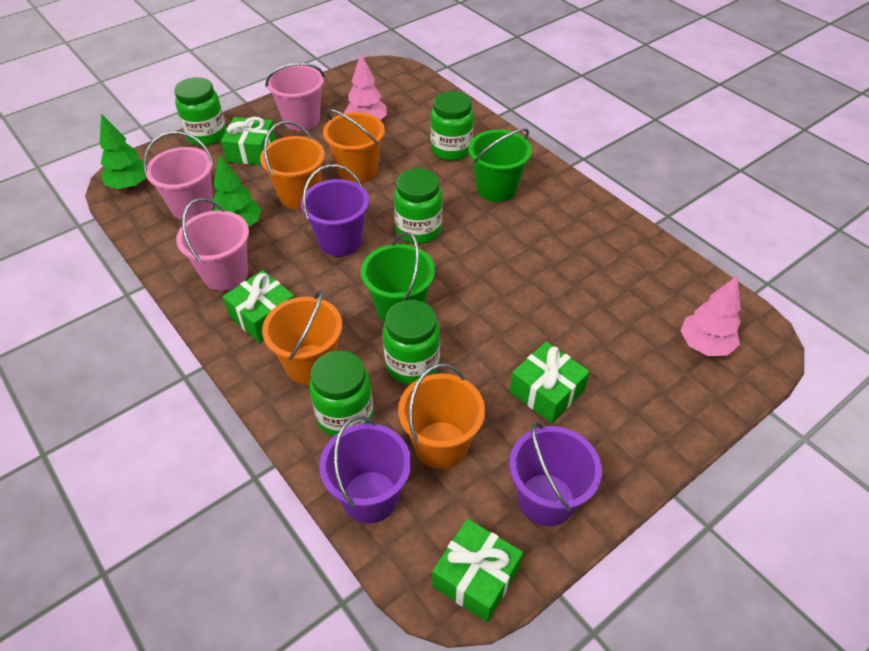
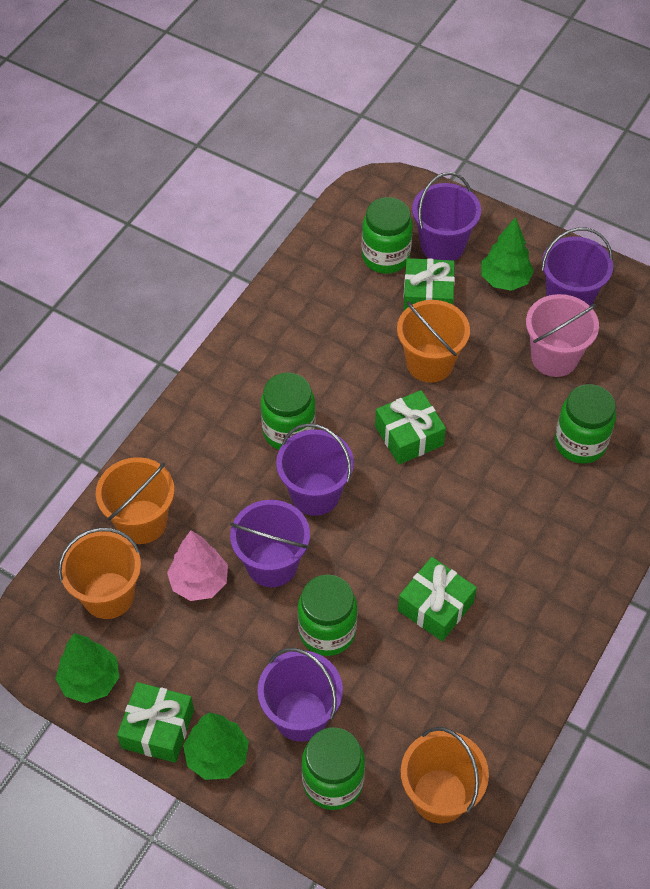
green bucket: [361,232,435,323] [468,128,532,202] = 2 -> none = 0
green tree: [100,114,147,189] [213,154,262,227] = 2 -> [55,633,119,703] [183,712,249,780] [481,217,534,291] = 3
pink bucket: [143,131,214,221] [176,198,249,291] [266,63,325,131] = 3 -> [526,294,599,377] = 1
pink tree: [344,54,387,120] [681,275,741,356] = 2 -> [167,530,228,601] = 1
purple bucket: [301,164,369,256] [319,416,411,523] [509,422,602,526] = 3 -> [230,500,310,587] [258,648,343,742] [276,423,354,516] [412,172,481,260] [541,228,613,306] = 5

